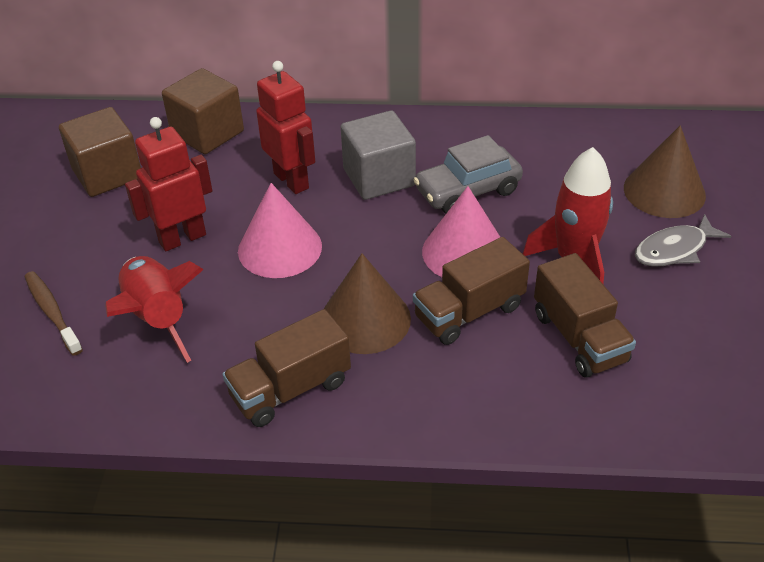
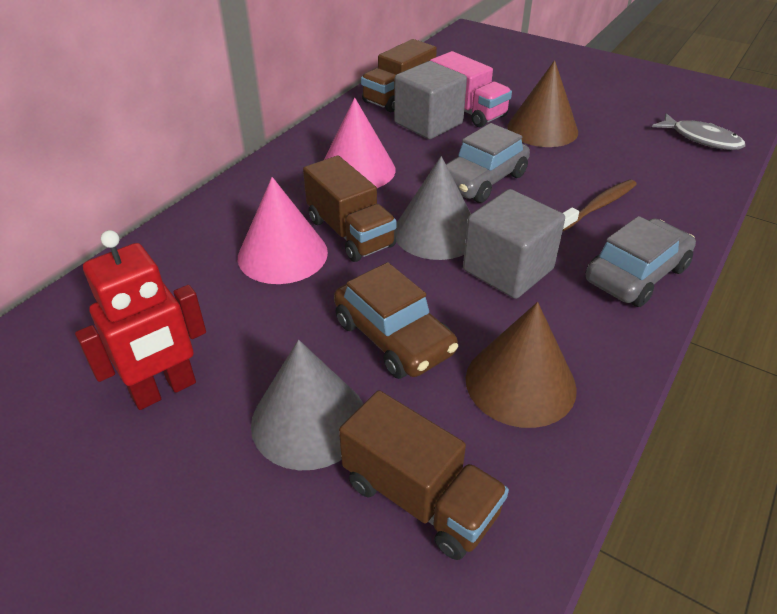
brown car: none = 0 -> [334,262,458,379] = 1
brown cube: [59,107,141,197] [162,68,244,154] = 2 -> none = 0
grey car: [414,135,523,214] = 1 -> [446,123,530,203] [585,216,696,307] = 2
grey cone: none = 0 -> [251,340,364,470] [394,156,471,260] = 2
grey cube: [341,110,416,200] = 1 -> [394,61,467,139] [463,189,565,299] = 2
pink truck: none = 0 -> [430,51,512,127] = 1
red robot: [125,117,212,251] [256,61,315,194] = 2 -> [75,230,206,410] = 1
red rocket: [105,256,204,363] [523,147,613,284] = 2 -> none = 0

